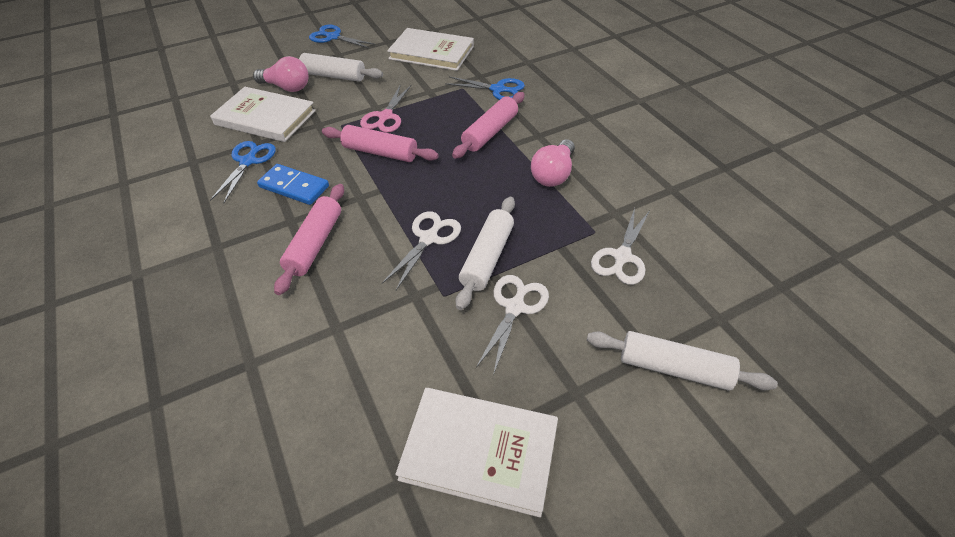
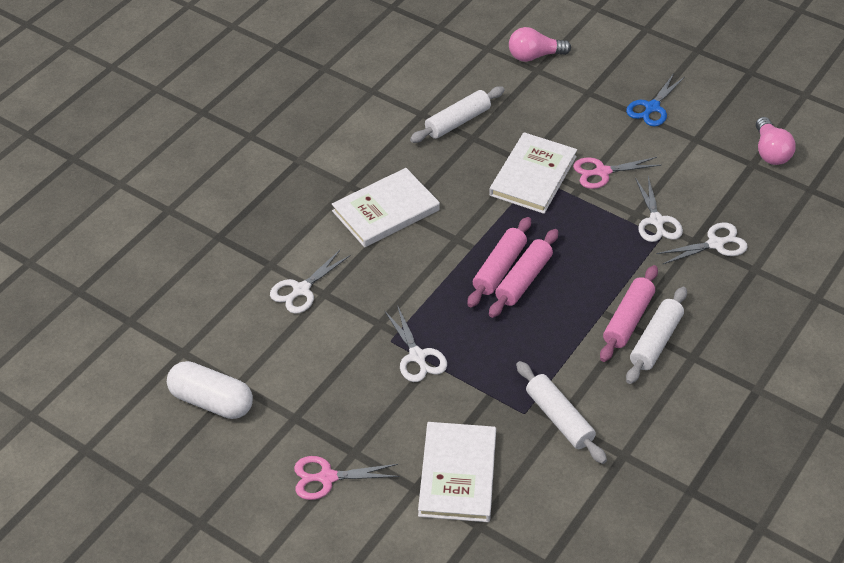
blue domino: [257,164,329,205] = 1 -> none = 0
blue scissors: [210,141,276,203] [309,25,376,48] [445,77,525,100] = 3 -> [626,73,685,126] = 1
pink scissors: [360,84,411,133] = 1 -> [294,456,399,500] [573,157,662,189] = 2
white capsule: none = 0 -> [167,361,253,419] = 1
white scissors: [382,211,461,290] [476,275,549,375] [591,208,650,285] = 3 -> [270,250,350,314] [384,305,447,382] [635,176,683,242] [657,222,748,265] = 4

